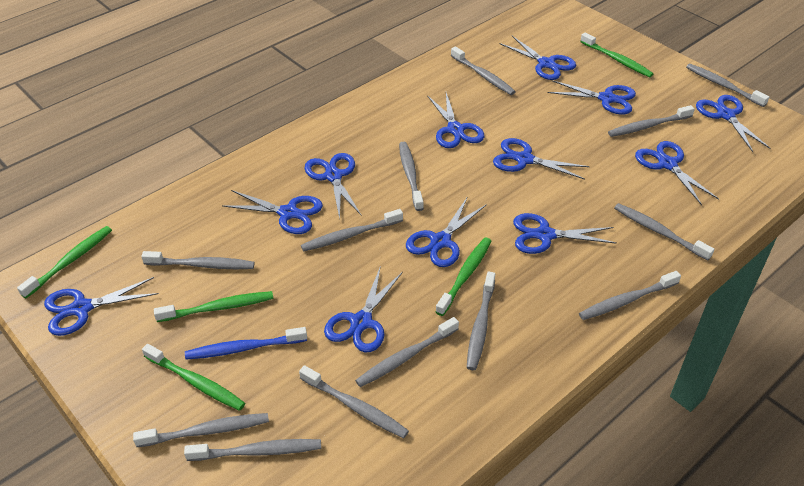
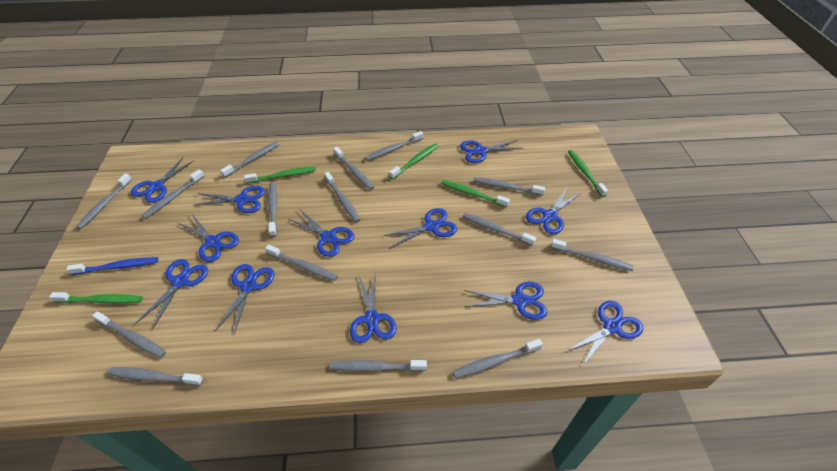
grey toothbrush: [133,413,269,447] [141,251,255,269] [184,439,321,461] [299,365,409,438] [301,209,403,252] [355,317,459,387] [399,142,424,211] [451,46,516,95] [466,271,495,370] [579,271,681,320] [608,105,695,137] [614,203,715,261] [686,64,769,107] = 13 -> [76,173,132,229] [92,311,166,358] [107,367,203,386] [142,169,204,219] [220,141,280,178] [265,245,338,281] [268,182,277,237] [324,172,360,222] [330,360,427,371] [333,147,374,190] [365,131,423,161] [453,339,543,378] [462,213,536,246] [473,177,545,196] [551,239,634,271] = 15

